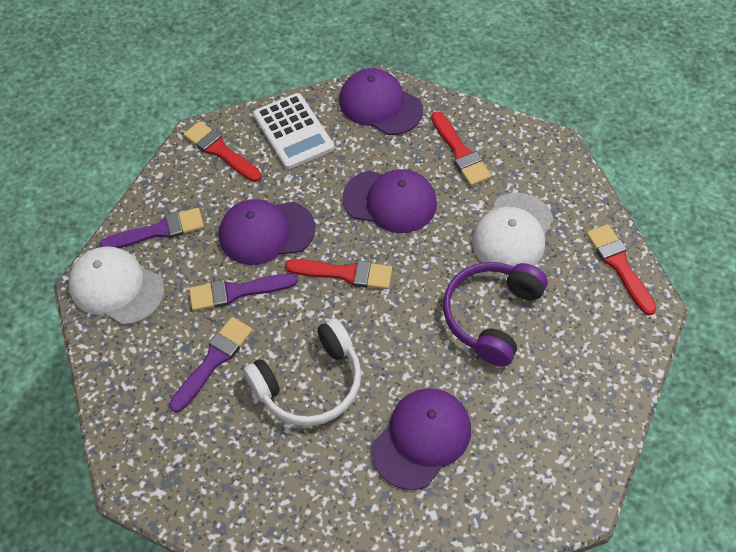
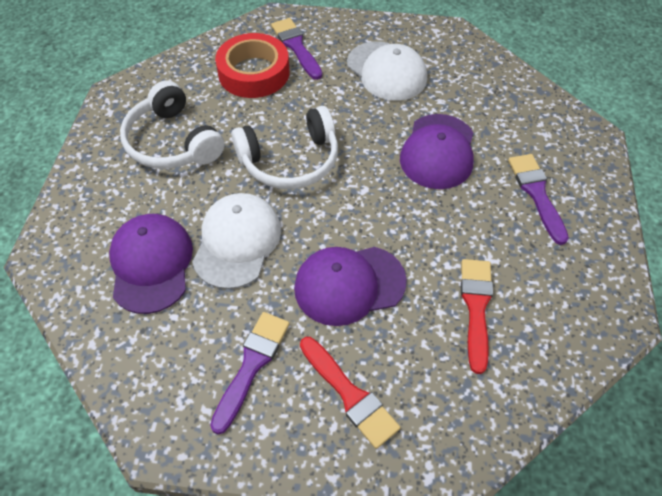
purple cap: [219,199,315,265] [339,68,423,135] [342,169,437,233] [372,388,471,490] = 4 -> [109,214,193,314] [294,247,407,326] [400,114,474,189] = 3
purple headphones: [443,262,548,367] = 1 -> none = 0
red brush: [184,121,262,182] [285,259,392,289] [431,111,491,186] [586,224,657,316] = 4 -> [300,337,400,449] [461,259,493,374] = 2
red tape: none = 0 -> [215,33,289,98] = 1
white calculator: [253,93,334,169] = 1 -> none = 0
white headphones: [244,318,361,426] = 1 -> [120,80,224,169] [232,106,338,189] = 2

